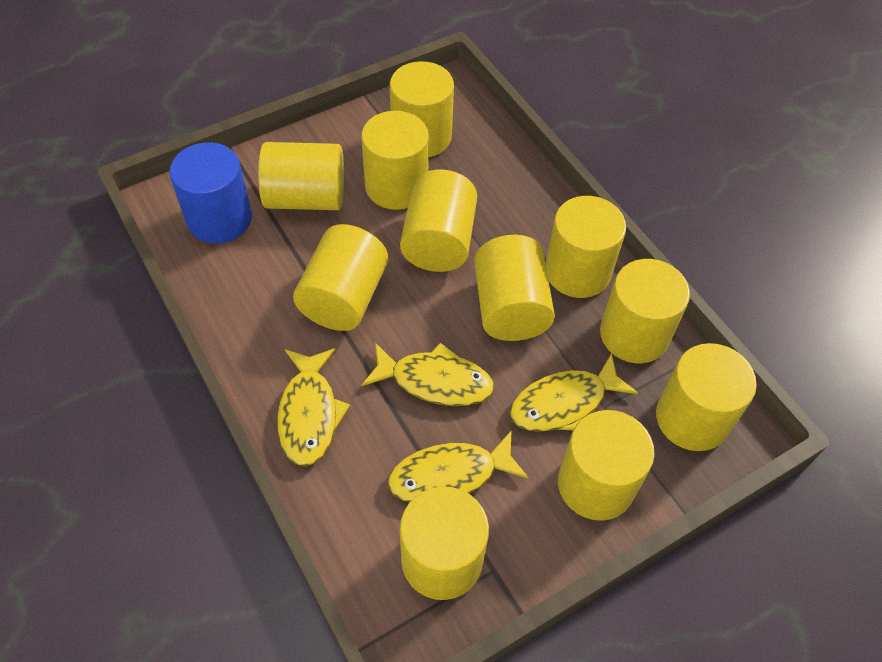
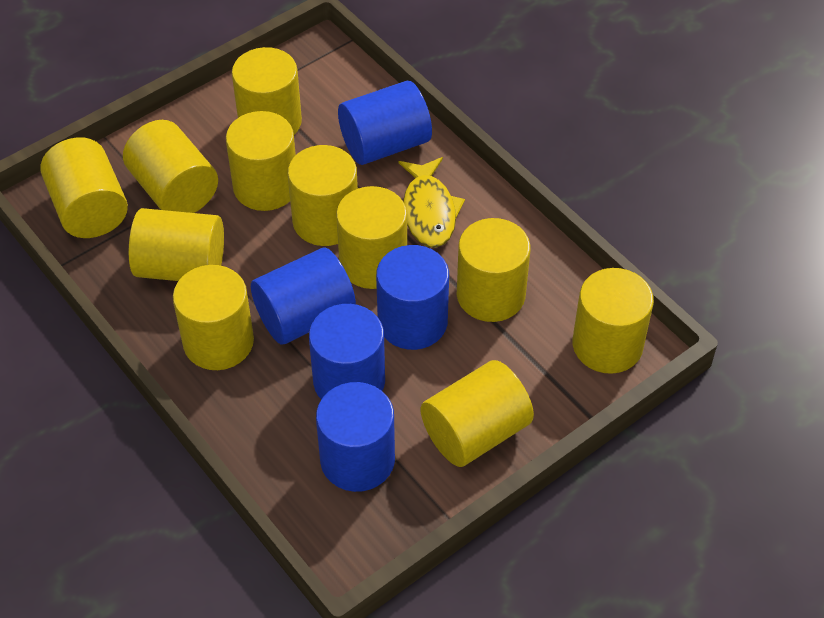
blue cylinder: [169,142,252,244] = 1 -> [251,248,356,344] [309,304,385,399] [316,382,395,492] [338,81,432,165] [376,245,449,350] = 5
yellow fish: [277,348,350,467] [362,343,494,406] [388,430,528,502] [510,353,638,432] = 4 -> [398,157,465,248] = 1

